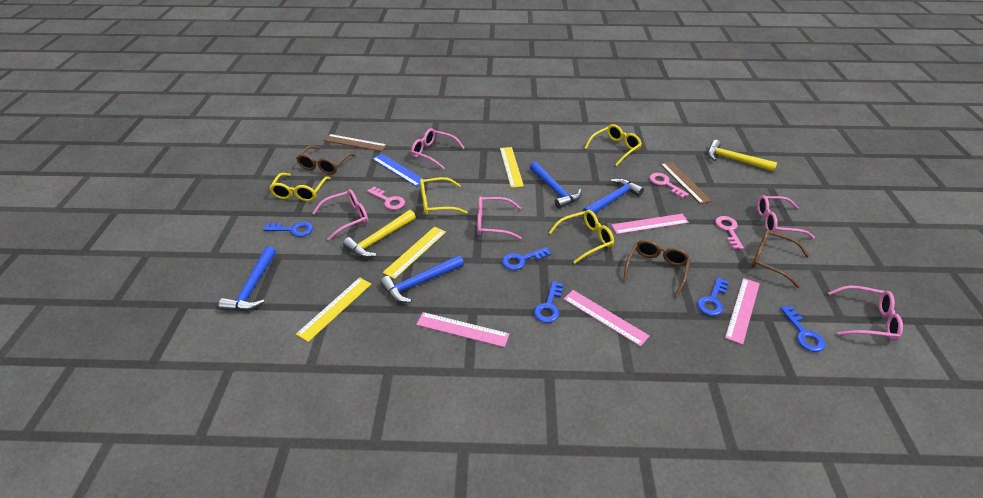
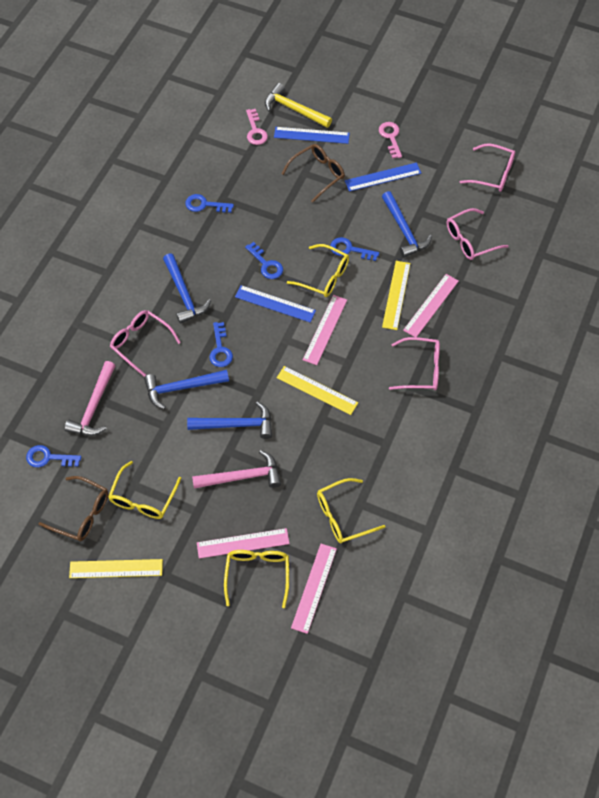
blue ruler: [372,154,424,187] = 1 -> [235,285,316,323] [274,127,350,144] [345,163,421,192] = 3
brown glasses: [296,145,355,175] [623,240,691,297] [752,229,809,288] = 3 -> [38,476,108,541] [282,144,345,203] = 2
brown ruler: [324,134,387,152] [660,161,712,204] = 2 -> none = 0
pink glasses: [312,189,368,241] [411,128,465,169] [477,196,522,240] [757,195,815,239] [828,286,903,341] = 5 -> [110,310,181,377] [389,337,440,390] [447,208,508,260] [460,143,515,192] = 4
pink hammer: none = 0 -> [65,361,116,436] [192,450,281,489] = 2
pink key: [367,187,405,210] [649,173,689,198] [715,216,744,249] = 3 -> [246,109,268,145] [379,122,402,159] = 2
yellow hammer: [343,210,416,258] [708,140,778,172] = 2 -> [265,83,332,128] = 1

